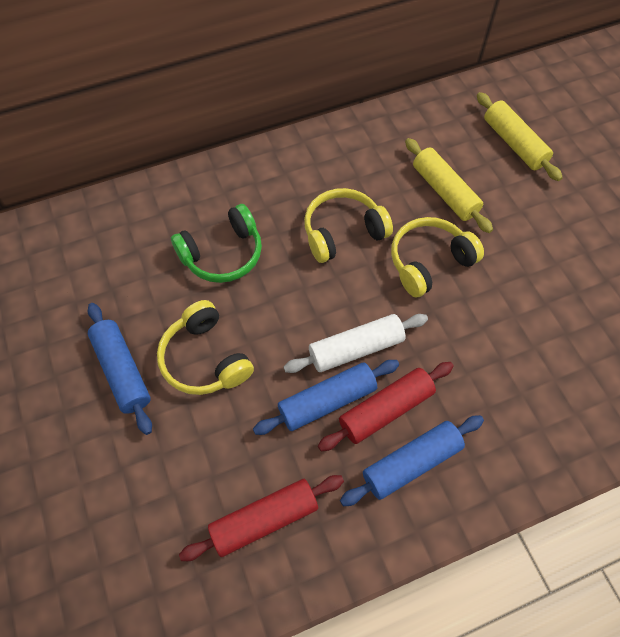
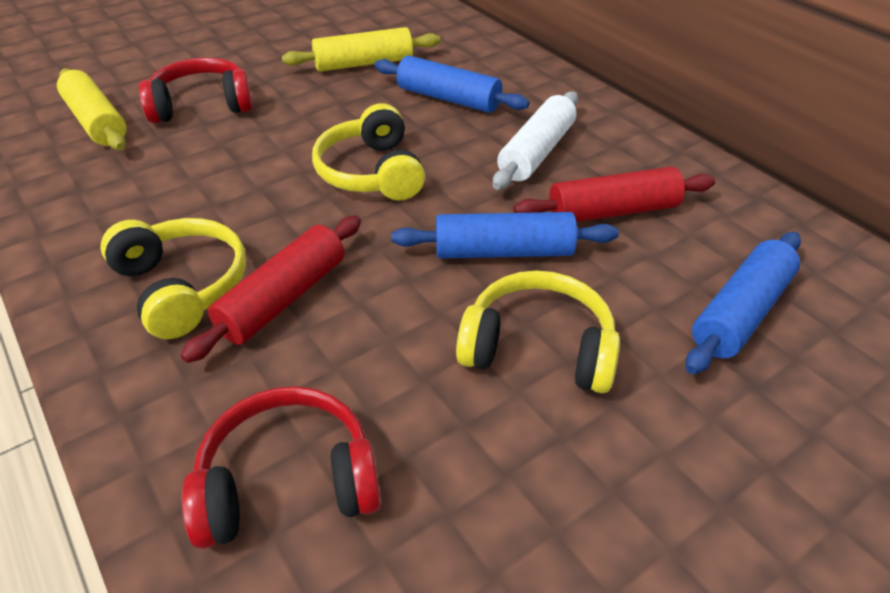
green headphones: [171,204,262,283] = 1 -> none = 0
red headphones: none = 0 -> [139,57,253,123] [182,386,381,549] = 2

